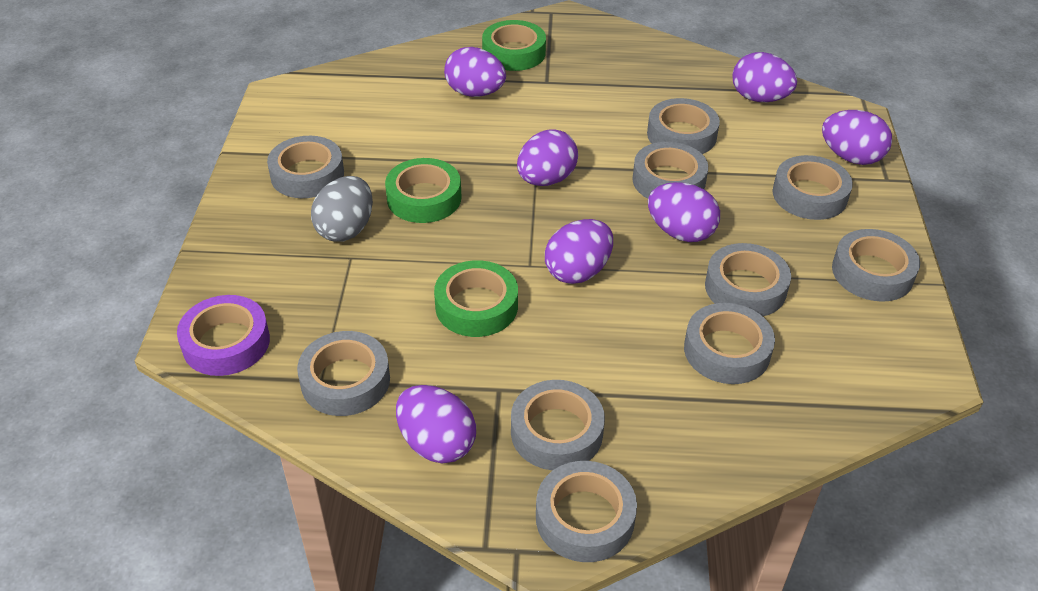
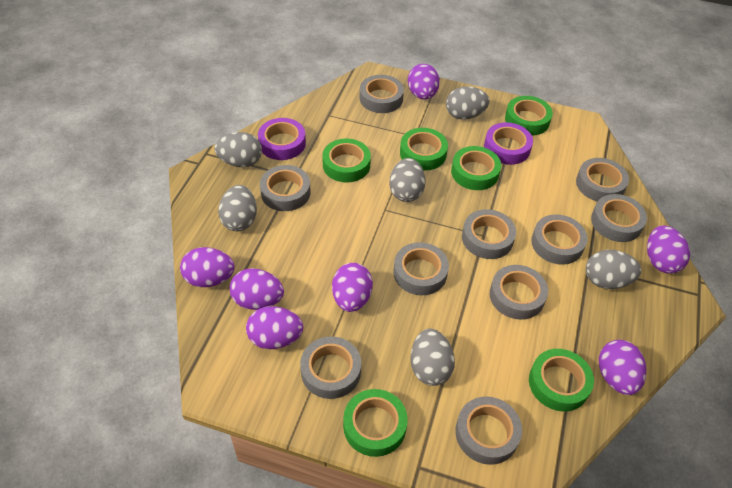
green tape: [385,158,462,223] [434,260,518,337] [482,20,546,71] = 3 -> [322,138,371,182] [343,389,408,457] [400,128,448,170] [451,146,501,190] [505,96,553,136] [529,349,594,411] = 6
grey egg: [311,176,373,242] = 1 -> [214,132,262,167] [218,185,257,231] [389,158,426,202] [410,329,455,386] [446,86,490,120] [586,250,641,289] = 6
purple tape: [177,295,270,376] = 1 -> [258,118,306,160] [484,122,533,165] = 2

